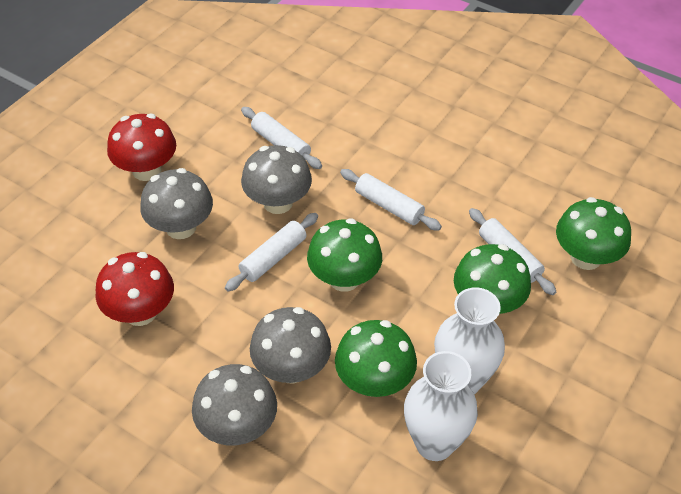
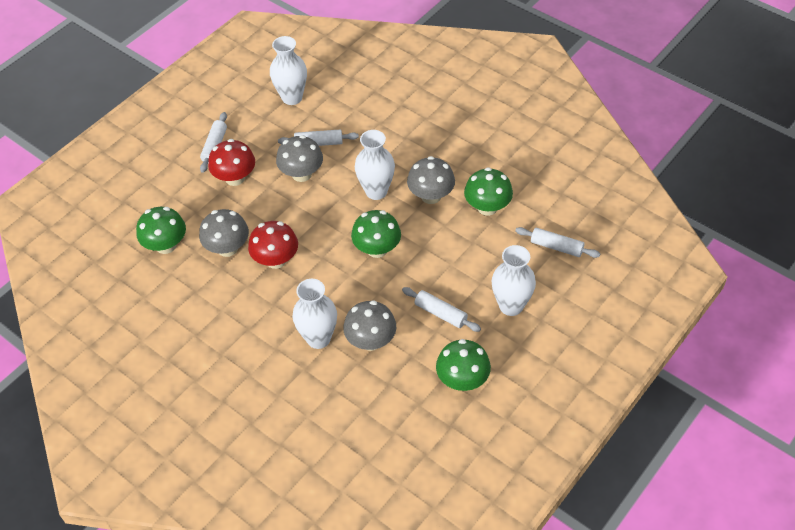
white vase: [404,351,478,461] [434,287,505,394] = 2 -> [270,36,307,105] [292,279,337,349] [355,130,395,200] [492,245,536,316] = 4

